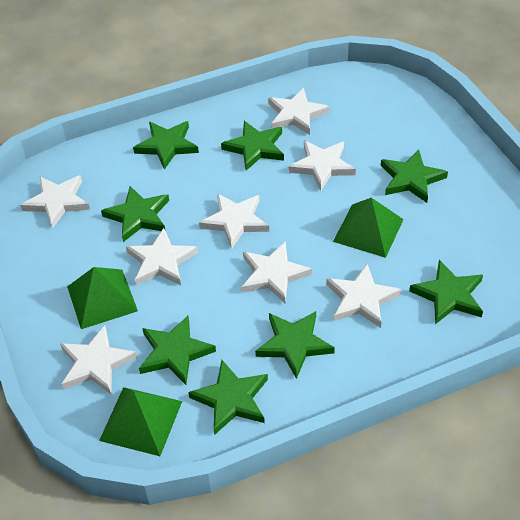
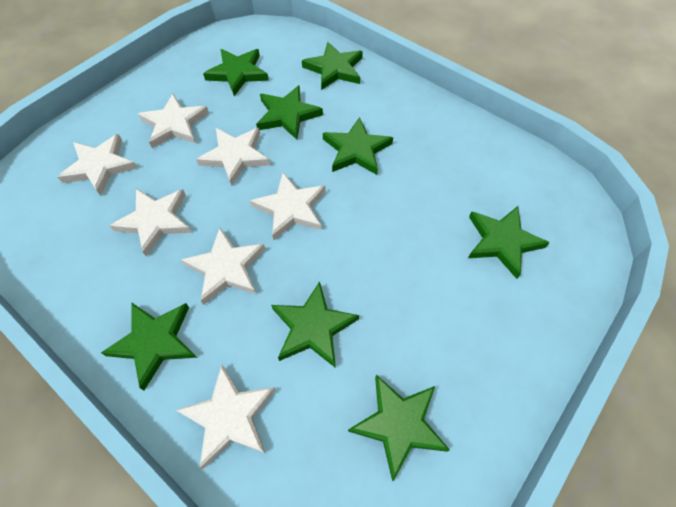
green pyramid: [67,267,138,329] [99,387,182,456] [333,198,404,258] = 3 -> none = 0
white star: [20,175,90,229] [60,325,137,394] [126,228,198,285] [199,193,269,249] [241,241,312,304] [268,88,330,135] [289,140,356,191] [326,264,401,328] = 8 -> [58,134,137,196] [110,189,192,257] [138,94,209,149] [176,365,275,469] [181,228,265,305] [196,128,271,186] [250,173,326,240] = 7

